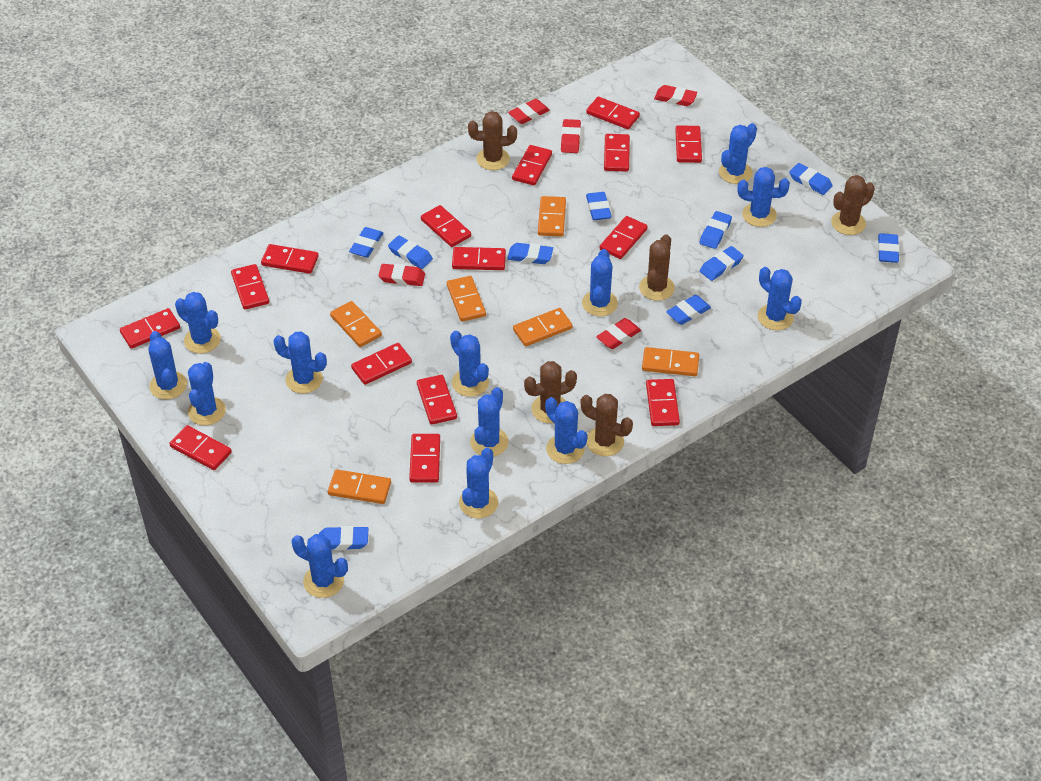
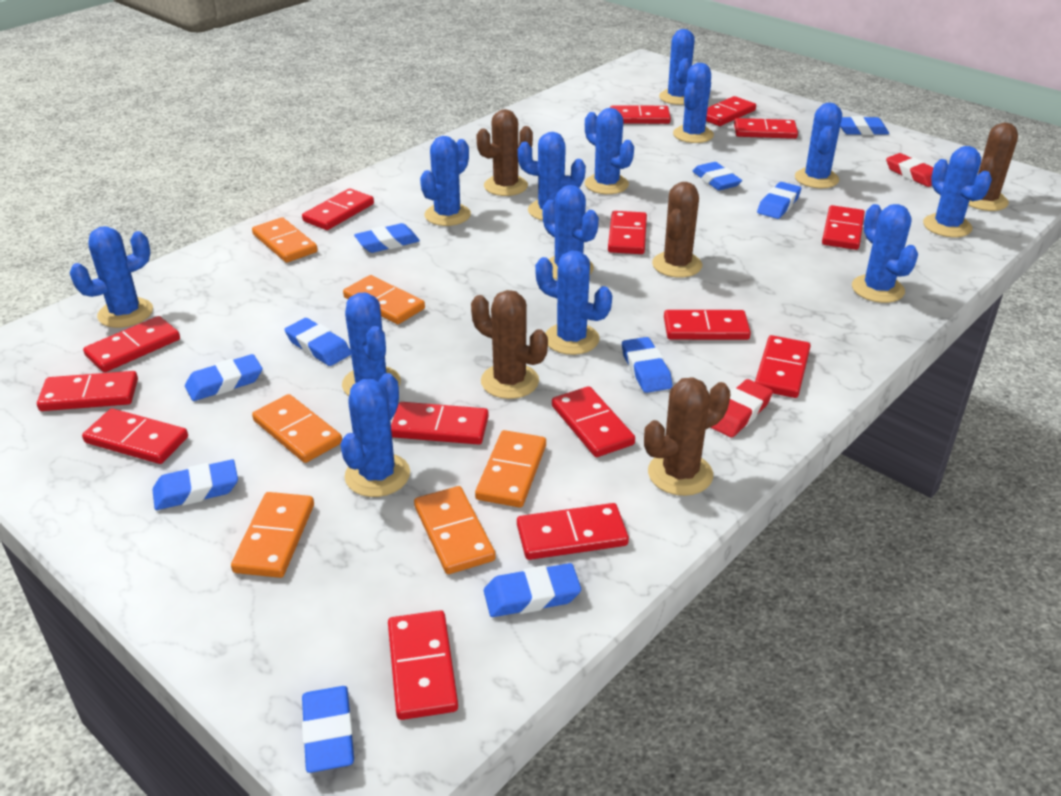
red eraser: [378,264,425,286] [508,99,550,124] [561,119,581,153] [596,318,641,349] [654,85,697,106] = 5 -> [710,379,773,437] [886,153,934,187] = 2

